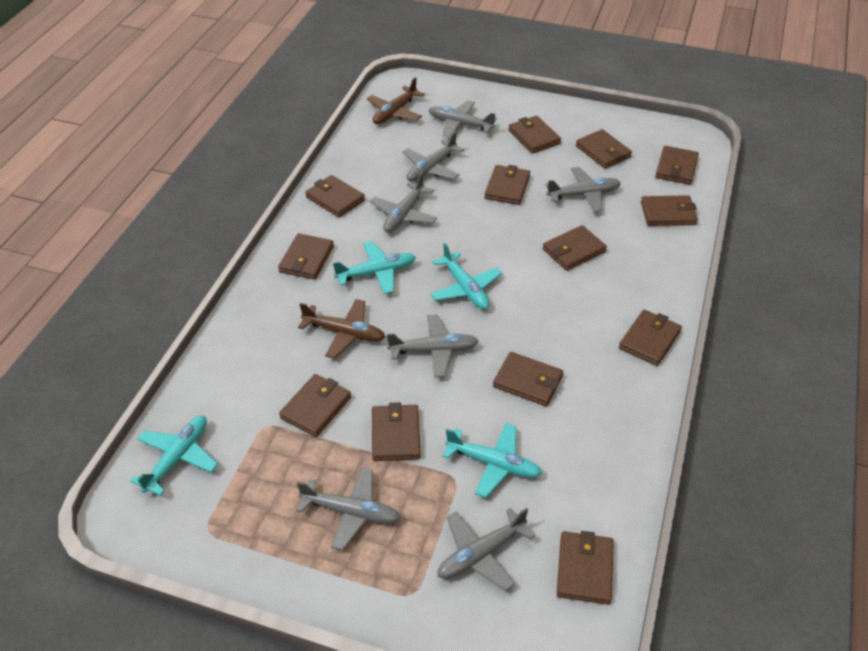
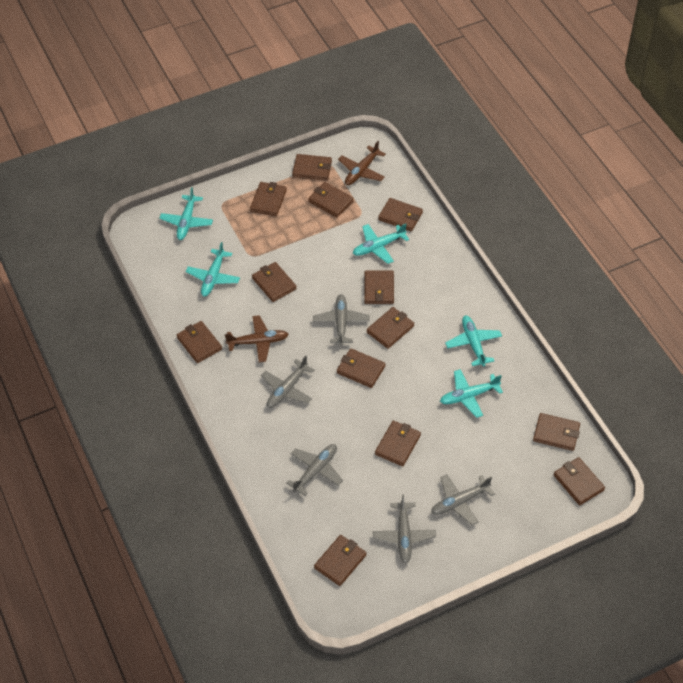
grey plane: [296,467,400,551] [370,173,437,233] [387,314,479,377] [402,131,464,182] [429,101,497,137] [437,508,535,591] [545,167,621,212] = 7 -> [261,356,314,408] [286,444,343,496] [313,294,370,346] [373,494,436,563] [431,474,495,525] = 5
turquoise plane: [130,416,218,496] [333,241,416,294] [430,243,502,310] [443,423,542,498] = 4 -> [159,187,213,240] [186,242,240,296] [353,224,409,264] [440,369,503,418] [445,316,502,367] = 5

